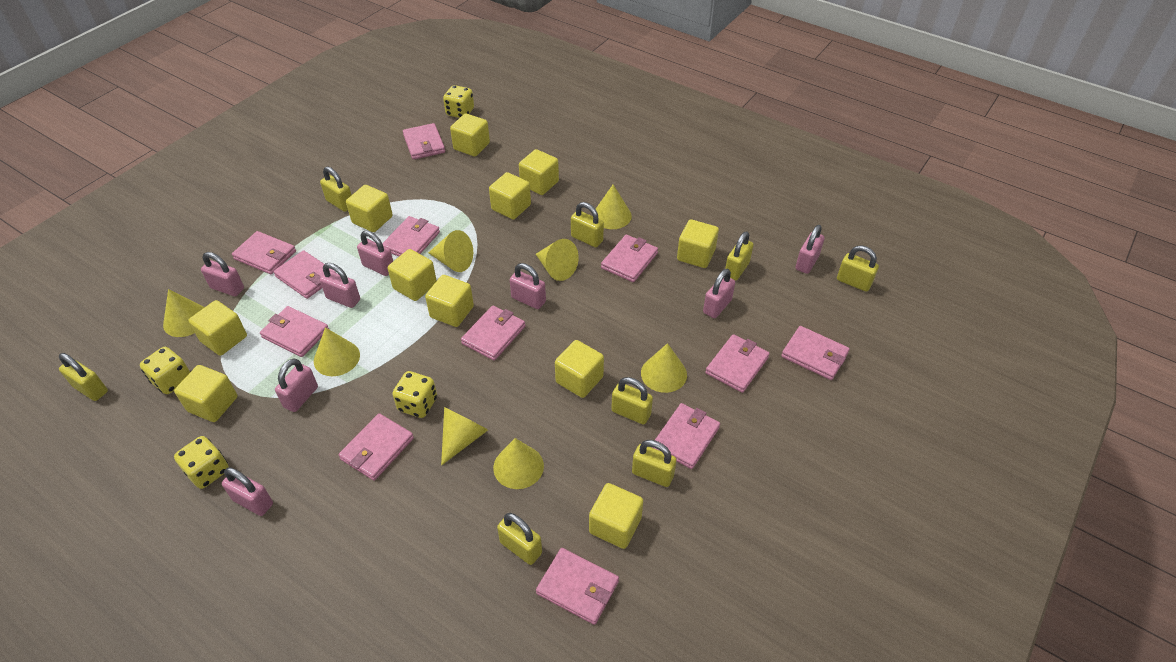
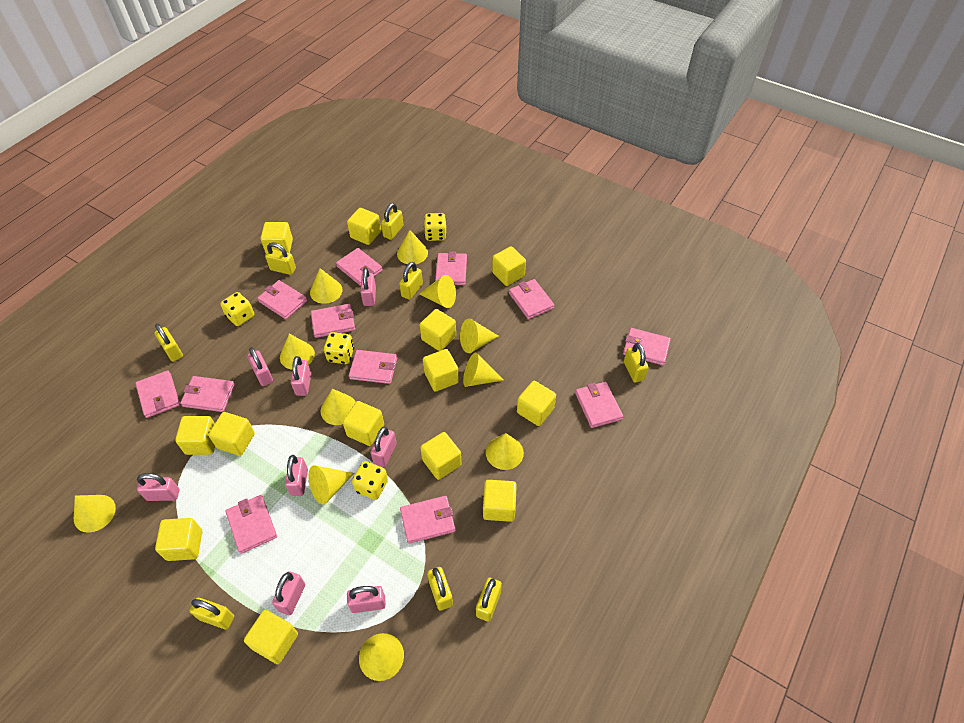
yellow cone: [163,289,205,337] [314,327,360,376] [428,230,473,272] [441,407,488,466] [493,438,544,489] [536,239,579,281] [596,185,632,229] [641,343,687,393] = 8 -> [74,495,116,533] [280,334,315,370] [308,465,354,504] [310,268,343,304] [321,389,356,425] [359,633,404,681] [397,230,428,264] [419,275,456,308] [460,319,499,353] [463,352,504,387] [486,433,524,470] = 11
yellow cube: [174,365,237,422] [188,300,247,356] [346,185,393,232] [388,249,437,301] [425,275,474,327] [450,113,490,156] [489,172,531,220] [519,149,559,195] [555,340,604,398] [589,483,643,549] [677,219,719,268] = 11 -> [155,518,202,561] [175,416,215,455] [208,412,255,456] [244,610,298,664] [261,222,293,253] [343,401,384,446] [347,208,381,245] [420,309,456,351] [420,432,461,480] [423,349,459,392] [483,480,517,522] [492,246,526,286] [517,381,556,426] = 13

